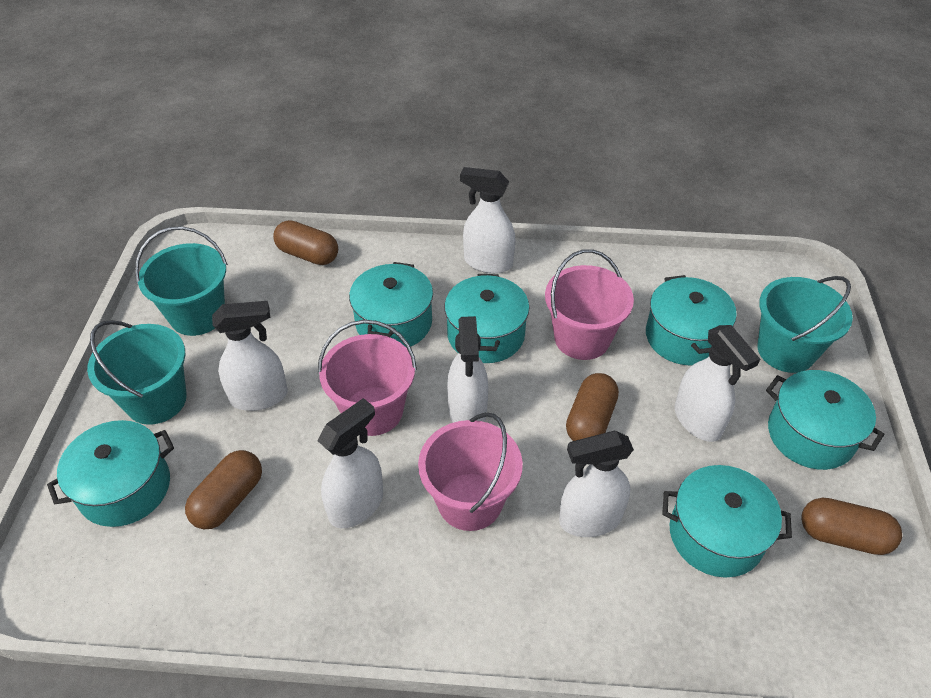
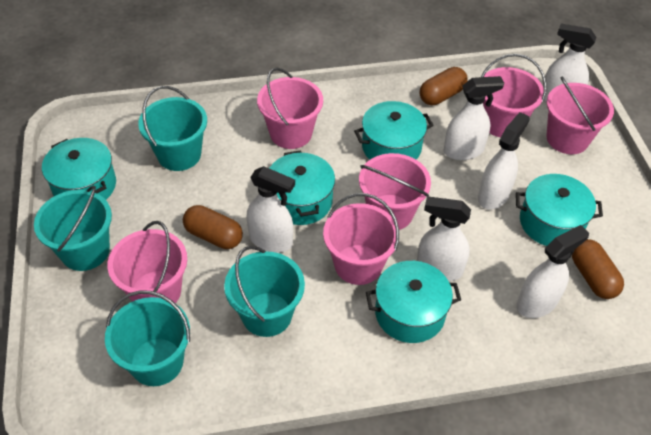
brown capsule: [185,450,262,529] [273,220,338,265] [566,373,619,441] [801,498,902,555] = 4 -> [183,205,243,249] [420,67,468,105] [572,239,624,299] = 3
pink bucket: [318,320,417,436] [418,412,523,531] [545,249,634,360] = 3 -> [107,221,187,303] [257,68,323,149] [323,193,399,285] [359,153,431,230] [481,54,546,137] [546,77,614,154] = 6
turquoise bucket: [87,320,187,425] [135,226,228,336] [758,276,853,373] = 3 -> [34,185,112,271] [105,290,190,386] [138,86,207,171] [224,246,305,337] = 4
turquoise pot: [47,420,174,527] [349,262,433,348] [444,274,529,363] [646,275,737,366] [662,465,792,578] [766,370,884,470] = 6 -> [42,138,116,200] [269,150,335,225] [354,101,433,160] [366,261,461,343] [516,174,603,246] = 5

